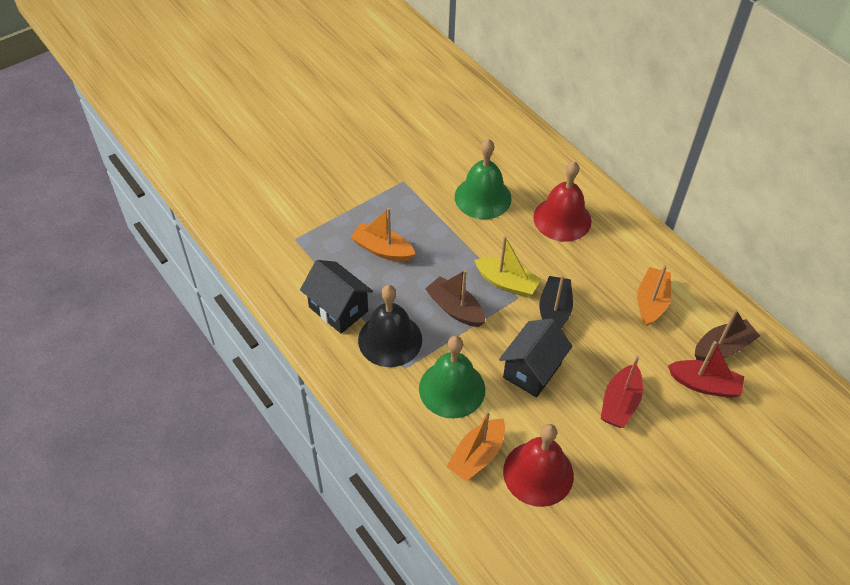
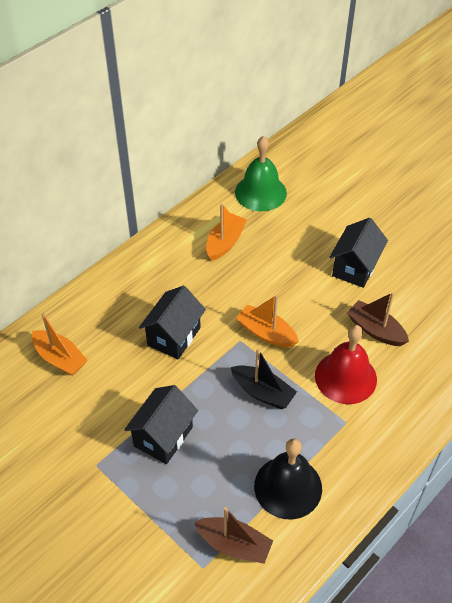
black house: [300,260,373,334] [499,318,573,397] = 2 -> [124,385,198,464] [139,286,206,359] [329,218,388,288] = 3
green bell: [419,336,485,419] [455,139,512,219] = 2 -> [235,136,287,211] = 1
red bell: [503,424,574,507] [533,161,592,242] = 2 -> [315,325,377,404] = 1
red boat: [601,356,643,428] [668,341,744,398] = 2 -> none = 0
yellow boat: [474,236,541,297] = 1 -> none = 0

